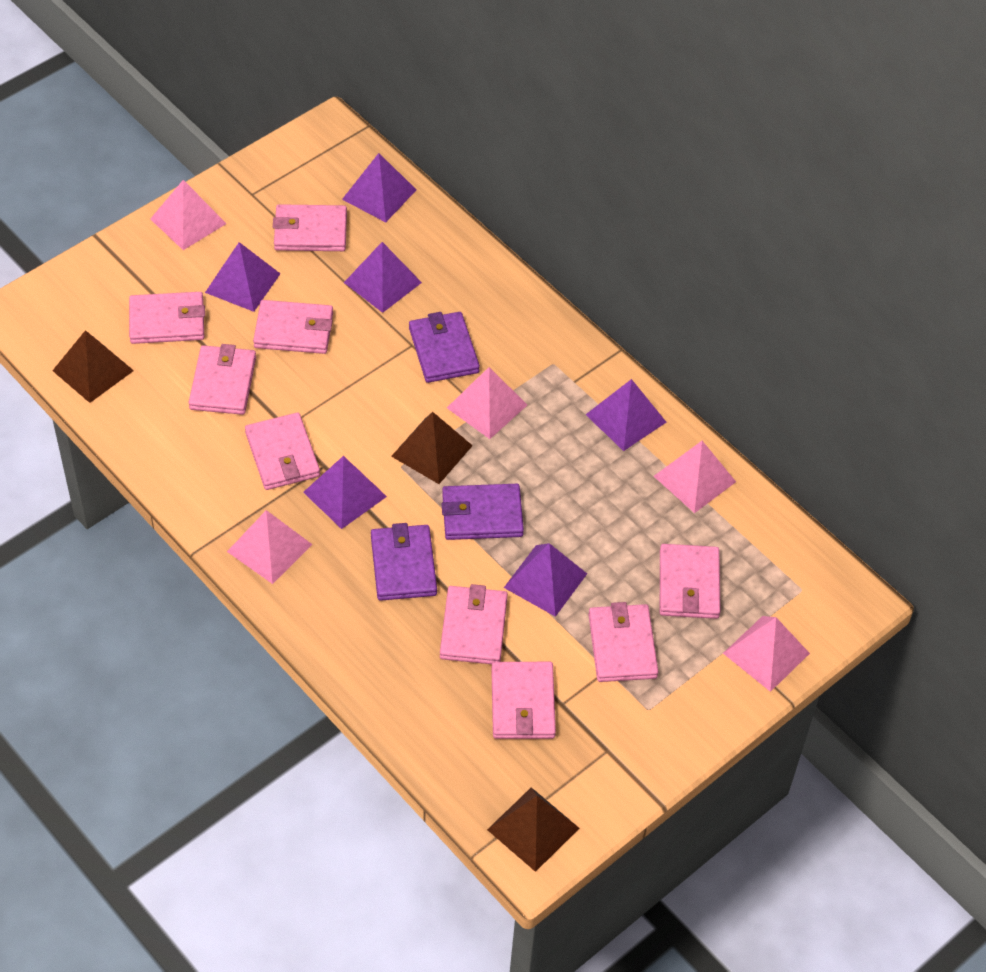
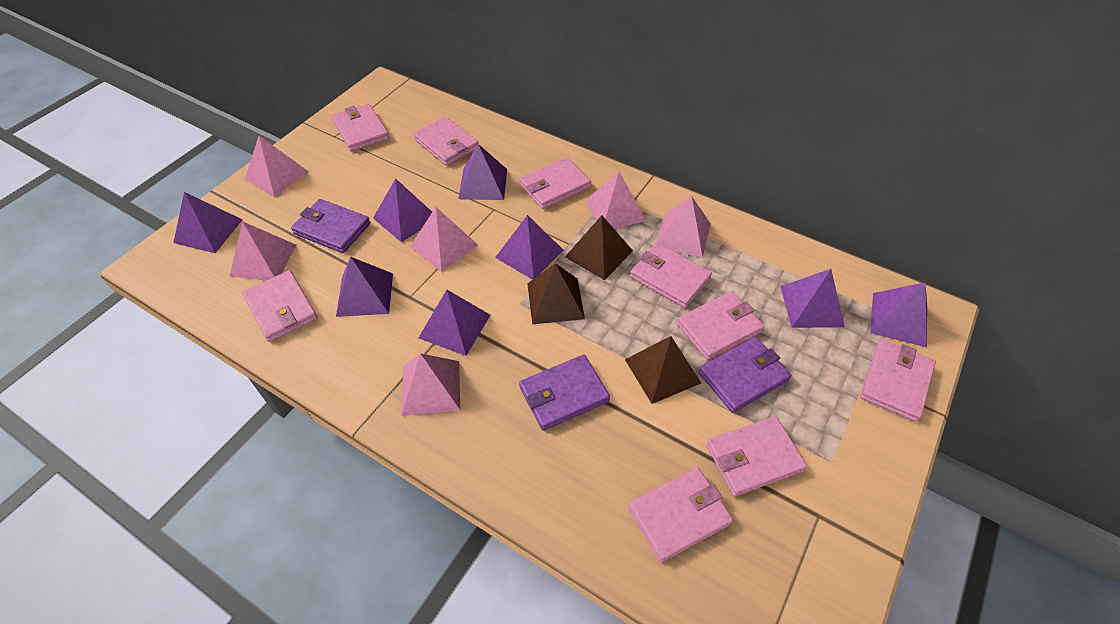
pink pyramid: [150,180,227,250] [227,510,313,584] [447,367,527,439] [654,441,736,513] [723,616,810,692] = 5 -> [230,221,296,281] [245,136,309,197] [402,353,460,416] [410,207,478,272] [586,171,646,229] [655,196,711,258] = 6
purple pyramid: [205,242,280,312] [303,456,387,529] [342,153,416,222] [344,242,422,313] [504,543,587,617] [585,379,666,451] = 6 -> [173,192,243,253] [336,257,393,317] [373,178,432,243] [419,290,490,356] [459,144,507,200] [495,215,563,280] [780,269,845,328] [870,282,927,347] = 8

